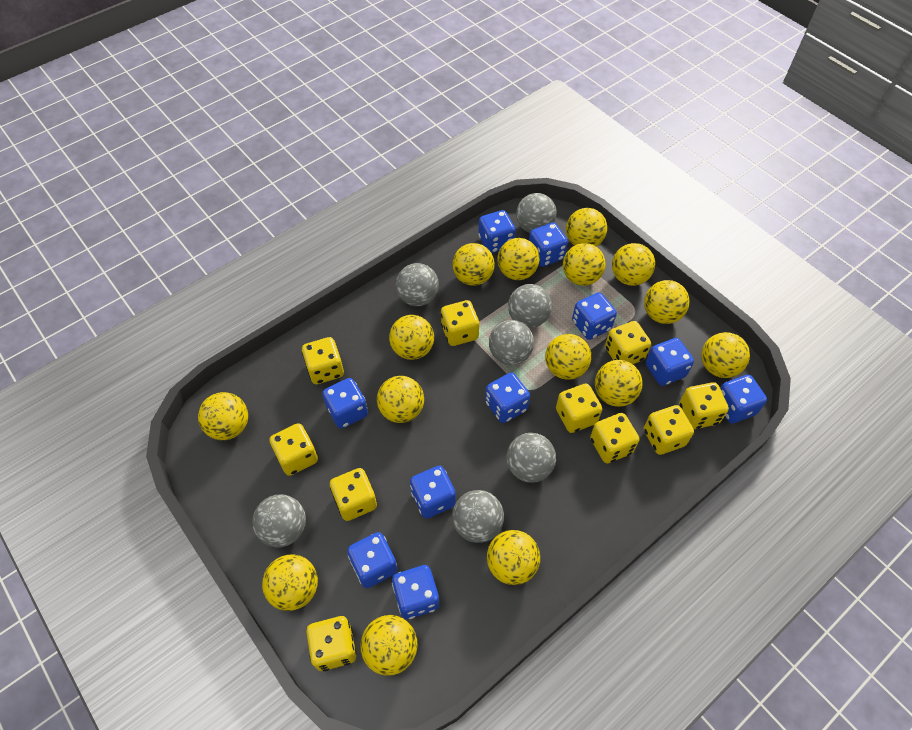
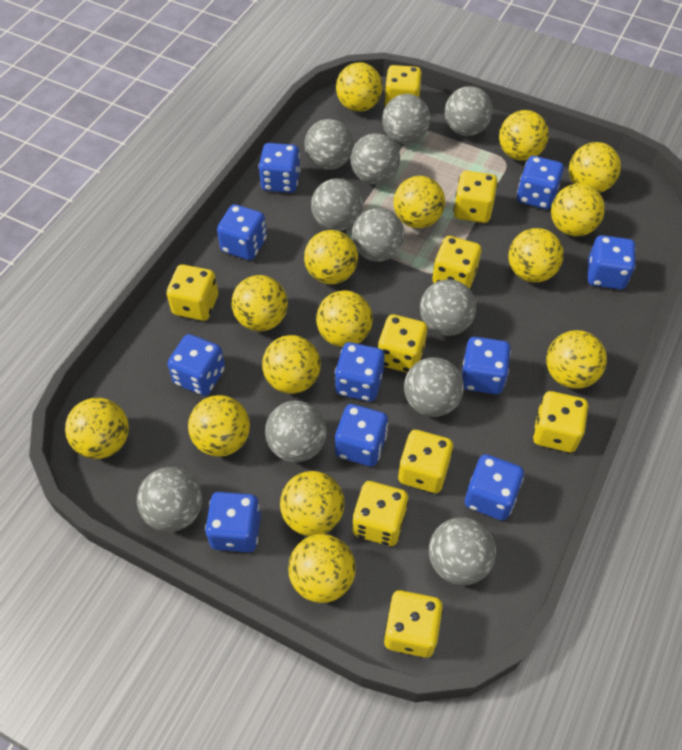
grey ball: [252,494,306,548] [396,263,439,306] [452,490,504,543] [489,320,534,365] [506,433,556,483] [508,284,552,328] [516,193,557,233] = 7 -> [137,467,202,532] [265,401,327,462] [304,119,353,170] [311,178,363,231] [350,133,400,185] [352,208,405,262] [382,94,430,144] [404,357,464,417] [420,279,476,336] [429,517,496,585] [445,86,493,136] = 11
yellow dice: [269,423,318,476] [302,337,344,384] [306,616,356,671] [330,468,377,521] [441,300,479,346] [556,384,602,433] [590,413,639,463] [605,321,651,364] [644,405,694,455] [679,382,729,429] = 10 -> [167,265,218,321] [352,481,409,546] [378,314,427,373] [384,65,422,107] [384,590,443,657] [398,430,453,493] [432,236,481,289] [453,171,498,223] [533,391,588,452] = 9

